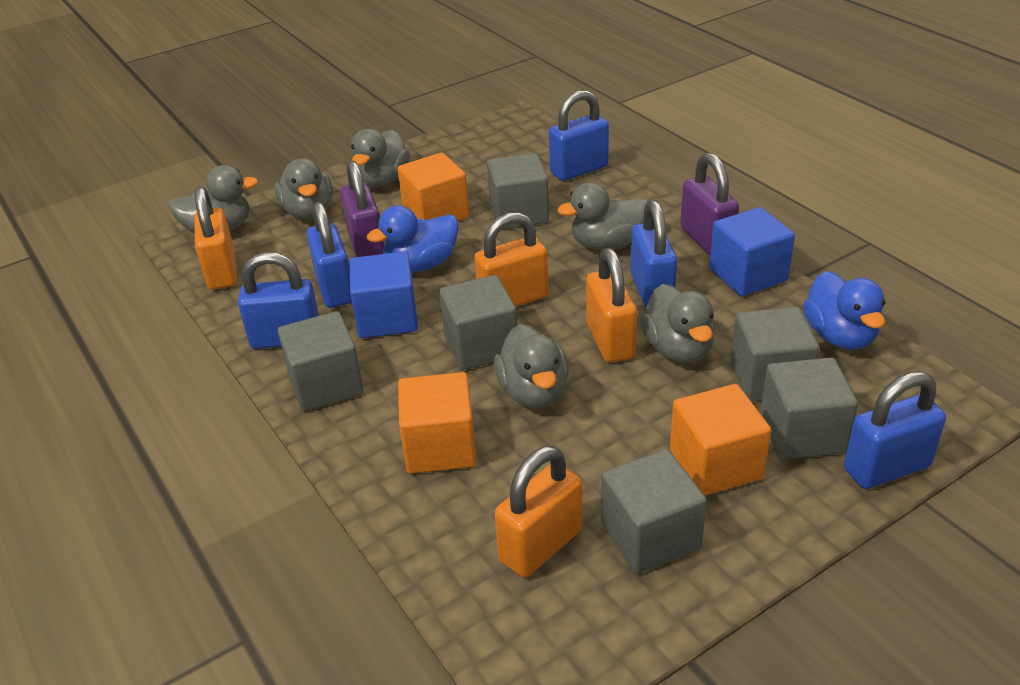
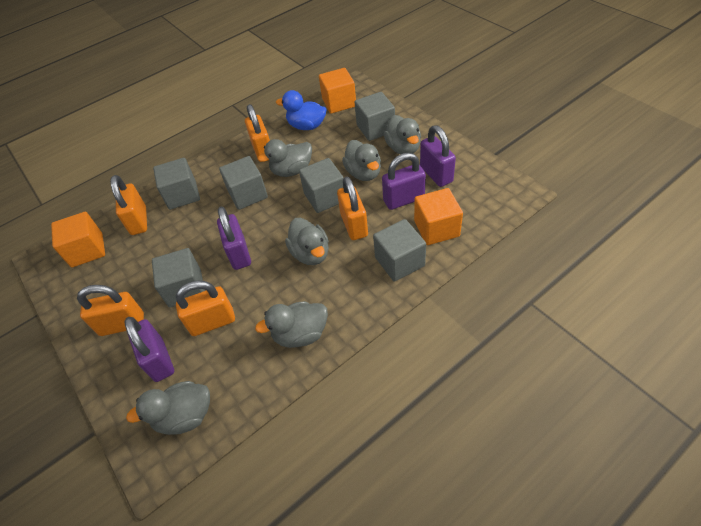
blue cube: [349,252,418,338] [709,207,795,296] = 2 -> none = 0
blue duck: [367,205,459,272] [803,271,885,350] = 2 -> [276,90,327,130] = 1
blue padlock: [238,252,319,349] [306,202,352,308] [549,90,609,181] [630,200,677,308] [844,371,946,489] = 5 -> none = 0
orange padlock: [194,186,237,290] [474,212,548,307] [495,446,582,577] [586,248,637,363] = 4 -> [77,285,144,336] [110,175,147,235] [176,281,235,336] [245,104,270,162] [337,177,368,240] = 5
purple padlock: [340,161,384,257] [680,153,739,255] = 2 -> [125,317,174,382] [217,206,251,270] [382,153,426,210] [420,125,456,187] = 4

